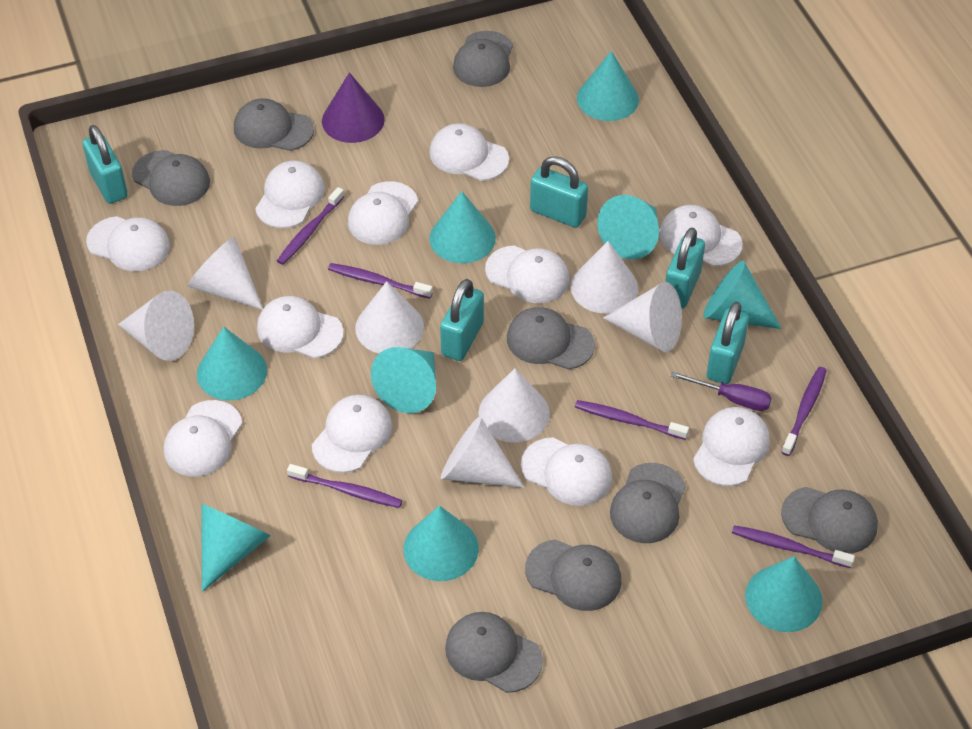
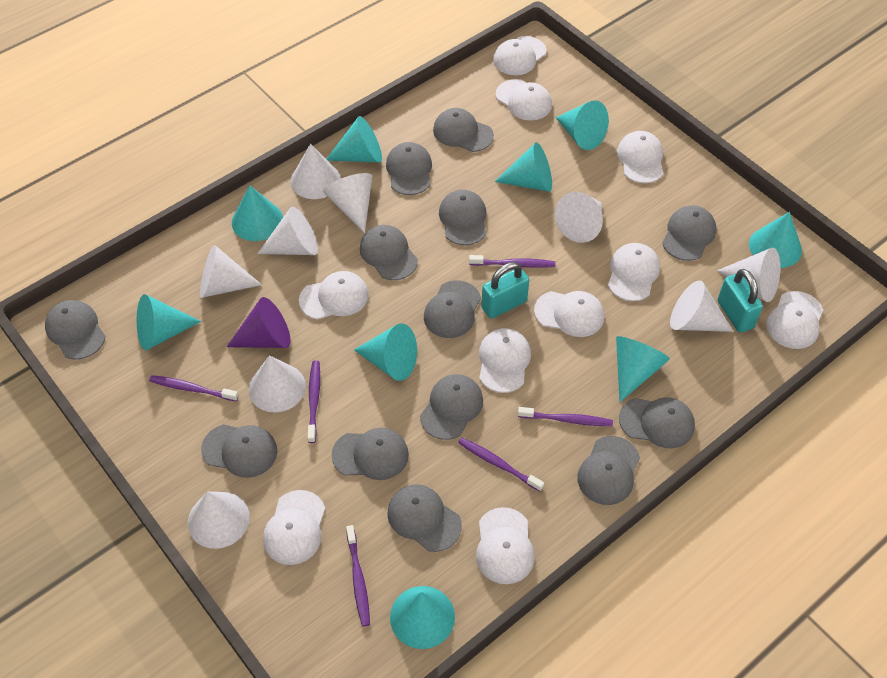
grey cap: [132,150,210,206] [234,98,314,151] [445,612,543,693] [453,31,513,87] [507,307,595,370] [525,540,621,611] [610,463,686,543] [781,487,878,553] = 8 -> [45,300,106,360] [201,424,277,478] [332,428,409,480] [360,225,418,280] [386,142,432,195] [387,484,462,552] [420,374,483,440] [424,280,481,338] [433,108,494,152] [439,190,486,245] [577,436,640,505] [619,397,695,448] [662,205,716,261] = 13
purple screwdriver: [671,372,772,411] = 1 -> none = 0
turquoise padlock: [82,125,128,204] [440,279,484,361] [530,156,588,228] [665,228,705,309] [707,302,749,384] = 5 -> [481,262,529,318] [717,269,763,333] = 2
white cap: [86,216,170,271] [164,400,242,477] [255,160,325,228] [257,296,344,358] [312,395,392,473] [348,181,418,245] [429,123,509,181] [485,246,569,303] [521,437,612,506] [659,205,743,267] [693,407,770,486] = 11 -> [263,490,325,565] [299,271,369,320] [476,507,535,584] [479,328,531,393] [493,36,547,75] [496,79,552,121] [534,291,604,337] [608,243,660,301] [617,131,663,183] [766,291,823,349] = 10
white cone: [118,291,194,361] [188,237,263,310] [355,281,424,353] [441,416,525,488] [478,368,550,443] [570,241,638,314] [603,282,682,352] = 7 -> [188,492,250,549] [200,245,262,298] [249,355,306,413] [257,207,318,255] [291,144,341,199] [323,173,372,233] [555,192,603,243] [670,280,734,332] [717,248,780,302] = 9

